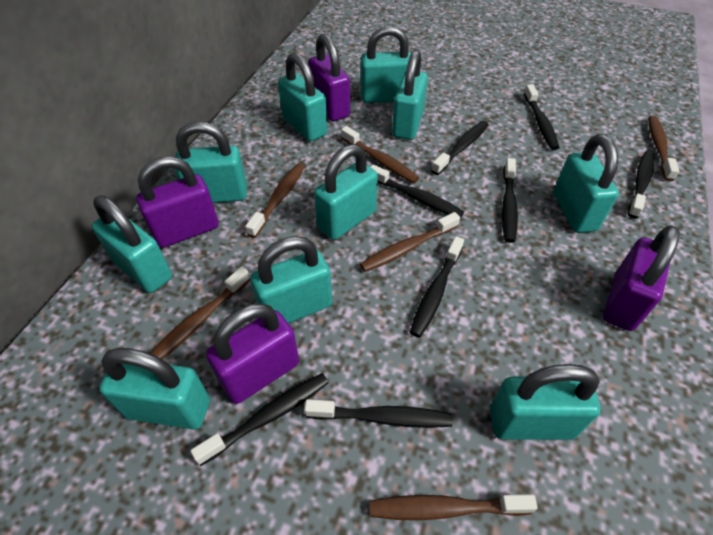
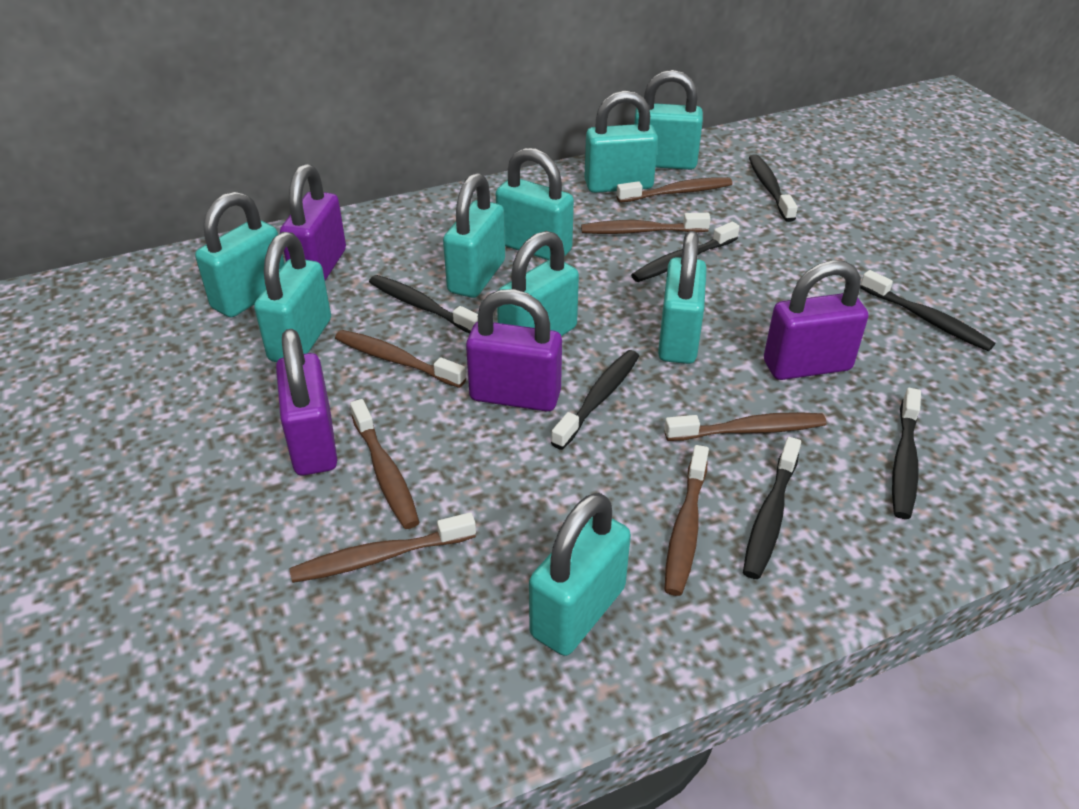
black toothbrush: [191,373,329,466] [304,399,452,428] [371,164,464,218] [410,236,464,338] [431,121,489,175] [502,158,518,243] [524,84,560,150] [628,150,654,219] = 8 -> [369,275,478,334] [551,350,639,450] [631,222,739,282] [743,437,801,579] [749,154,798,222] [860,270,995,351] [892,388,921,519] = 7
brown toothbrush: [150,267,250,359] [245,163,305,238] [341,126,419,183] [360,212,460,272] [370,494,537,520] [648,116,679,181] = 6 -> [290,512,476,583] [335,330,466,388] [350,399,419,529] [581,213,711,234] [616,177,732,203] [664,412,826,441] [665,445,709,596] = 7
turquoise padlock: [92,195,172,293] [99,348,210,430] [174,122,247,203] [250,236,332,324] [278,52,328,142] [314,144,378,240] [360,26,411,103] [392,50,428,140] [490,364,601,440] [553,134,619,233] = 10 -> [195,191,285,318] [254,232,331,362] [443,173,505,298] [496,148,574,260] [497,231,579,336] [529,493,631,656] [584,90,658,193] [634,70,703,170] [658,231,707,364] = 9

